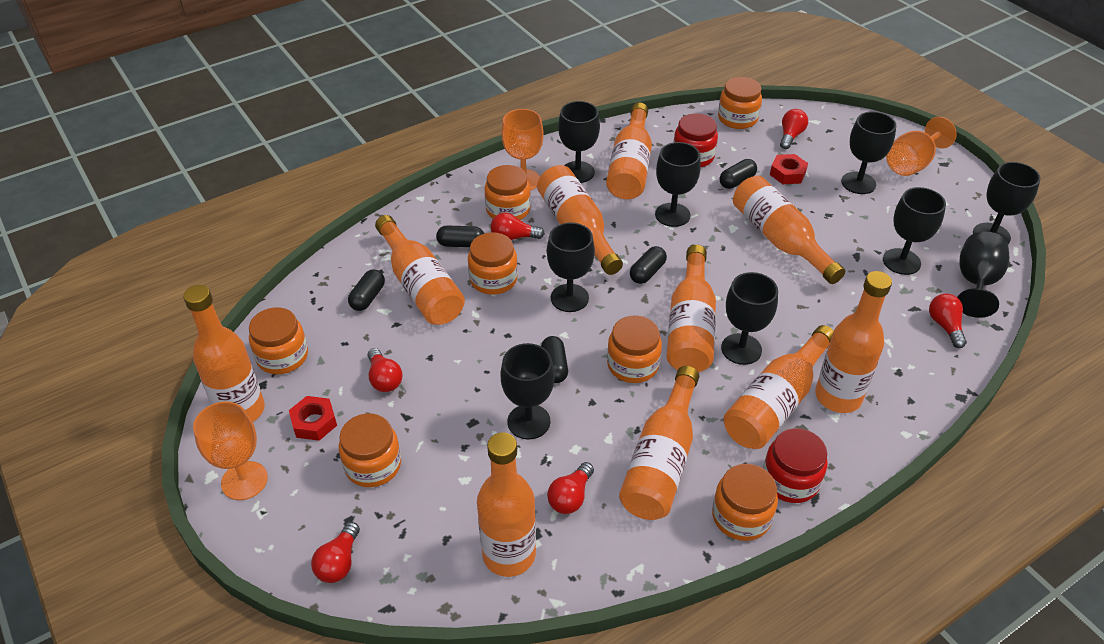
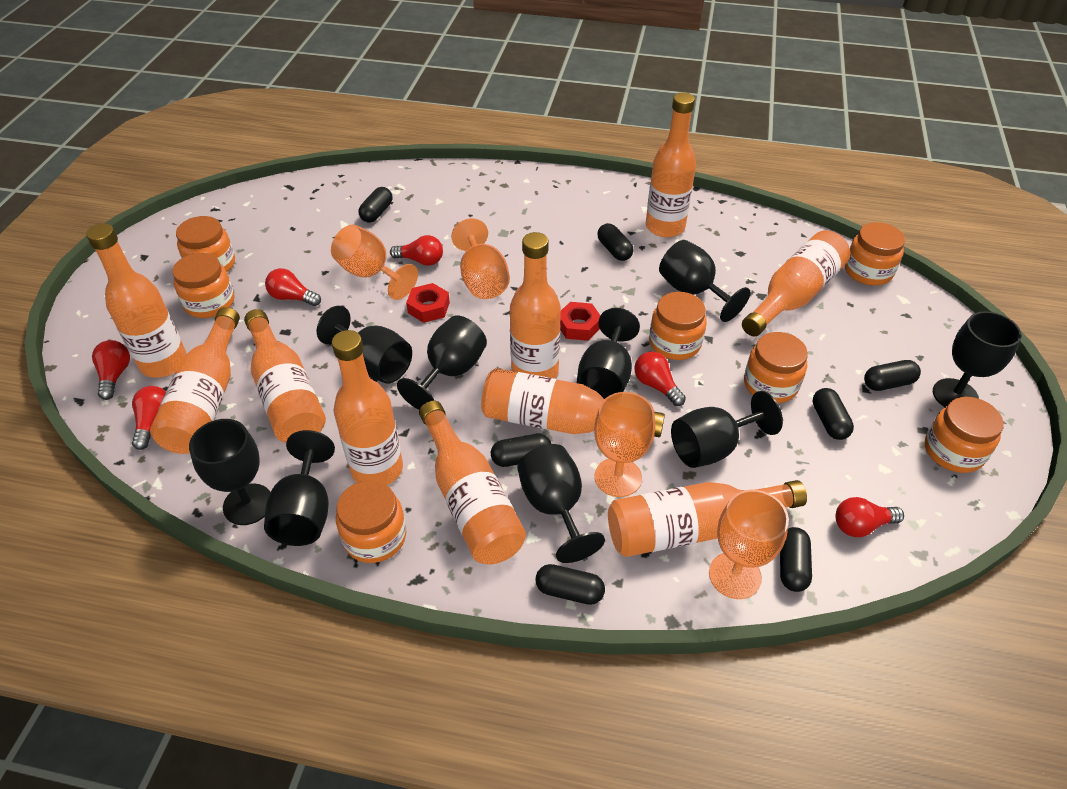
black capsule: [348,269,385,311] [436,225,484,247] [541,336,568,383] [630,246,667,284] [720,159,757,189] = 5 -> [358,187,392,223] [491,434,552,467] [535,564,605,605] [597,223,634,261] [780,527,812,592] [812,388,854,440] [864,360,921,391] = 7
orange goblet: [193,401,268,500] [501,109,544,190] [886,117,957,176] = 3 -> [331,225,418,300] [451,218,510,299] [594,392,655,497] [709,490,789,599] = 4
red jar: [674,113,718,167] [763,428,828,503] = 2 -> none = 0

